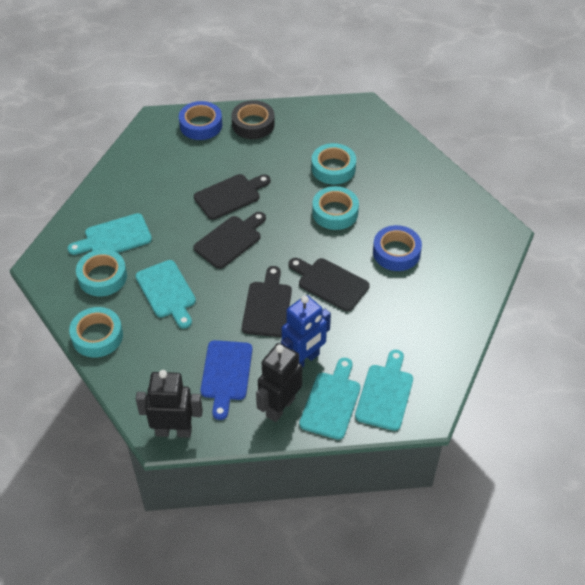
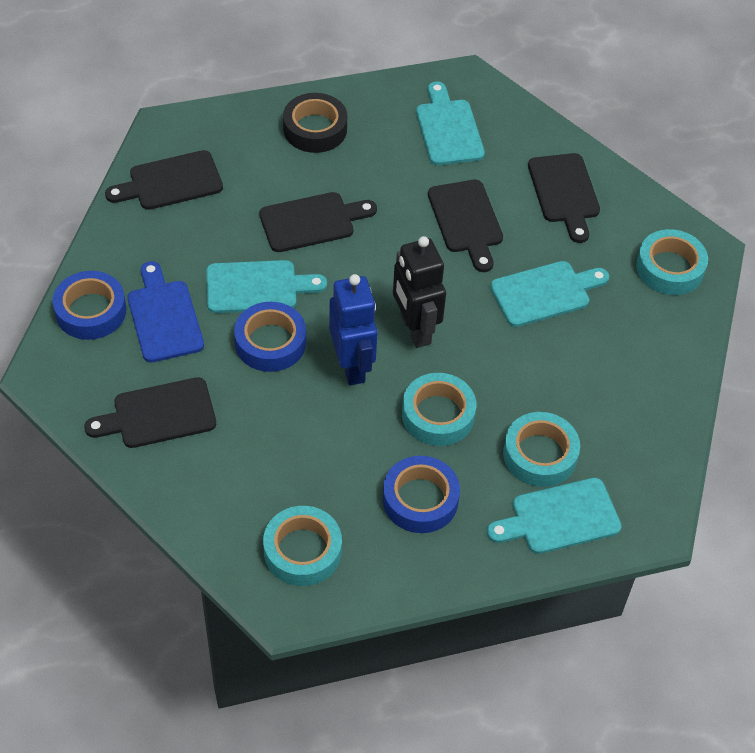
black cutting board: [193,212,266,269] [194,174,271,220] [242,266,292,337] [289,258,370,312] = 4 -> [84,377,216,448] [105,150,223,210] [259,192,377,252] [428,180,503,272] [528,153,600,243] = 5
black robot: [136,370,203,438] [256,343,302,422] = 2 -> [393,236,446,348] = 1
blue tape: [179,101,222,140] [373,225,422,271] = 2 -> [53,271,126,340] [234,302,306,372] [383,456,460,533] = 3

